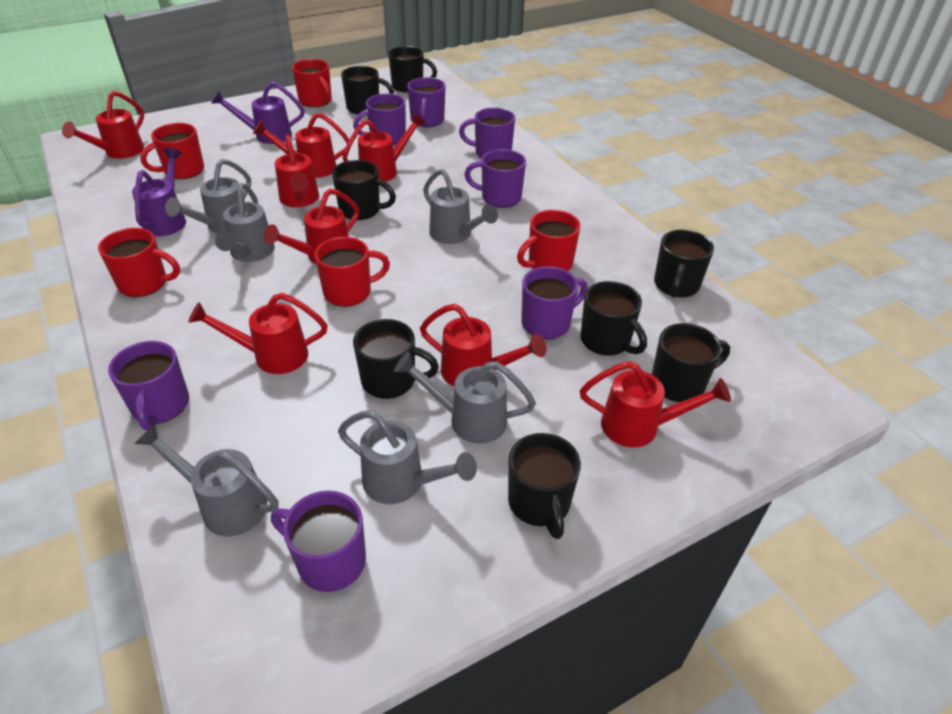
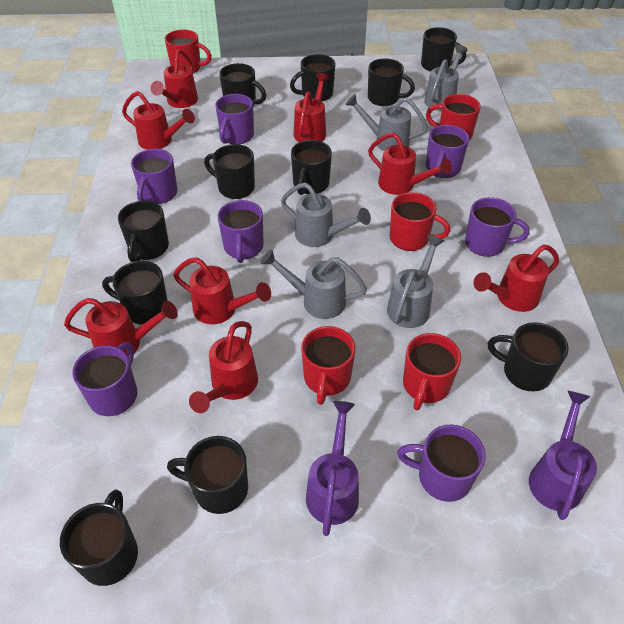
black mug: [332,160,396,220] [341,66,394,115] [353,319,439,399] [388,46,437,93] [508,433,581,539] [580,281,647,356] [652,323,730,402] [654,230,714,298] = 8 -> [60,490,138,586] [102,261,168,325] [118,200,169,262] [167,436,248,514] [204,144,255,199] [219,63,266,106] [290,54,336,101] [291,140,332,195] [368,59,415,106] [421,27,466,72] [488,322,569,391] = 11
grey watering can: [134,423,279,537] [165,159,251,234] [215,183,275,262] [338,410,477,504] [394,352,536,444] [423,169,498,244] = 6 -> [260,249,367,319] [281,183,371,247] [345,94,428,151] [387,235,444,328] [424,45,468,111] = 5

